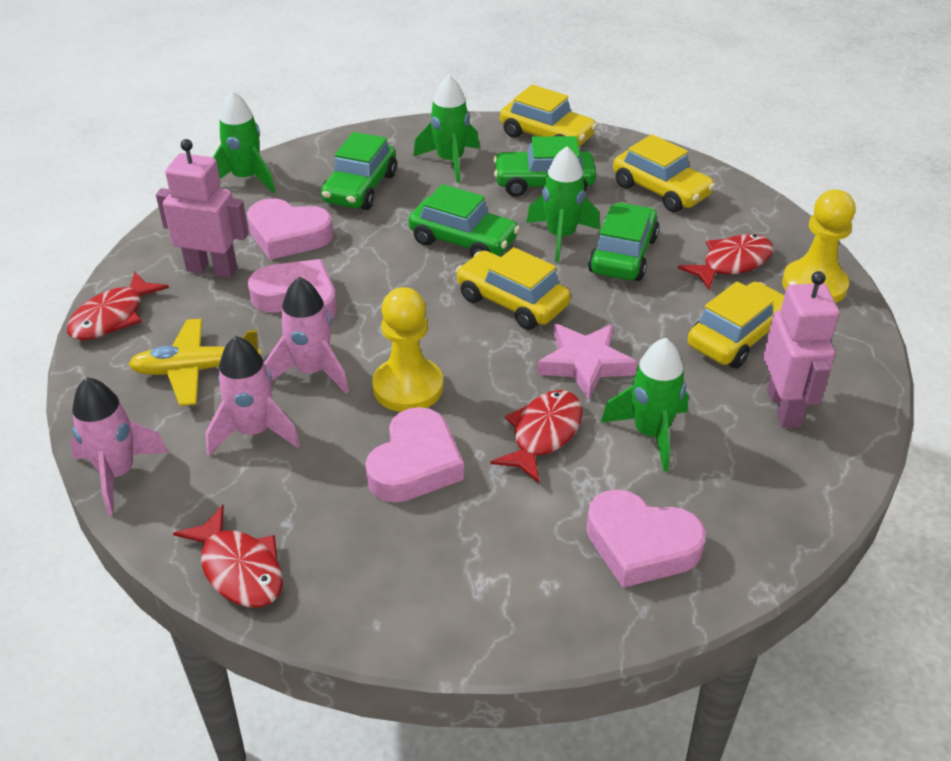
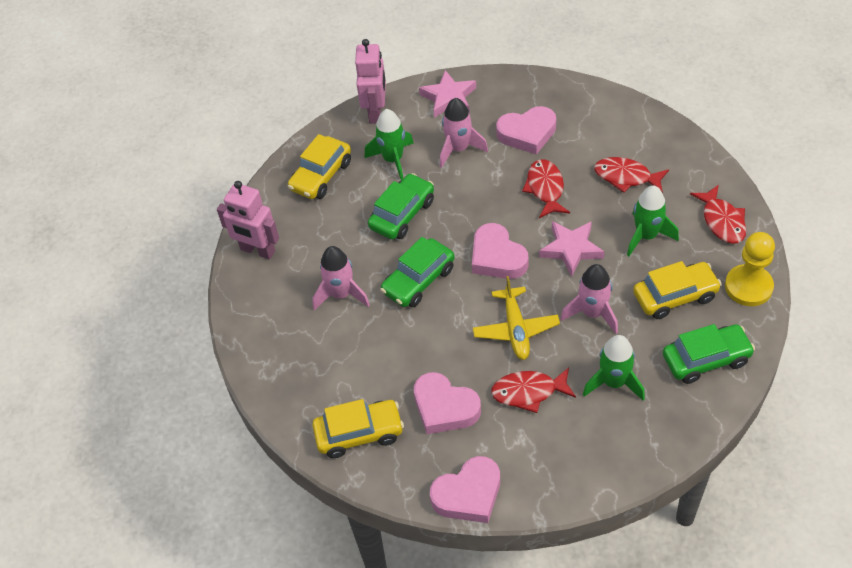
green car: [321,132,397,210] [408,184,520,258] [493,136,596,197] [588,202,659,281] = 4 -> [368,173,434,239] [380,237,454,307] [663,324,755,384] = 3
green rocket: [213,91,275,193] [413,74,480,183] [526,146,600,262] [601,338,689,472] = 4 -> [365,109,414,180] [583,335,645,401] [627,185,679,256] = 3
pink star: [537,324,638,399] = 1 -> [419,70,476,118] [539,221,605,277] = 2
yellow car: [456,247,571,330] [500,85,597,147] [613,134,715,212] [688,282,784,368] = 4 -> [288,134,351,199] [312,399,404,458] [633,261,722,319] = 3
yellow pawn: [372,287,443,412] [782,189,855,303] = 2 -> [725,232,775,306] = 1

